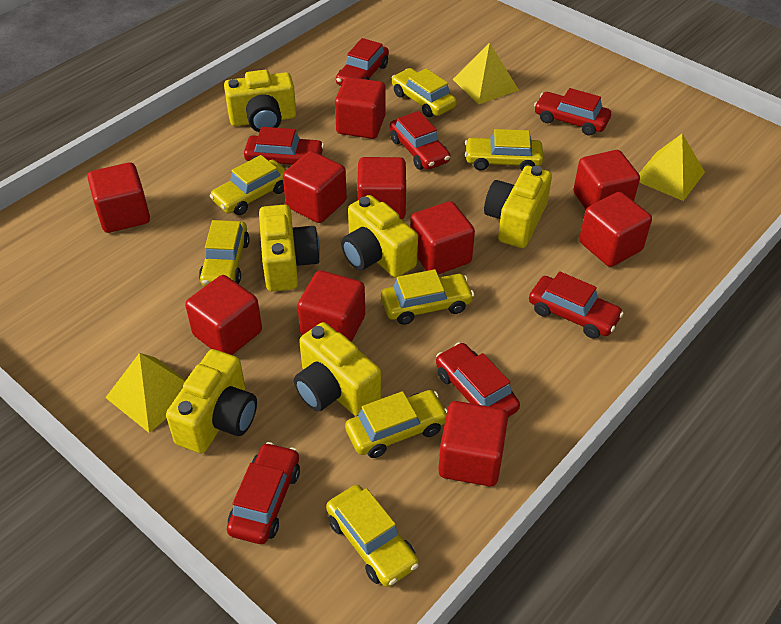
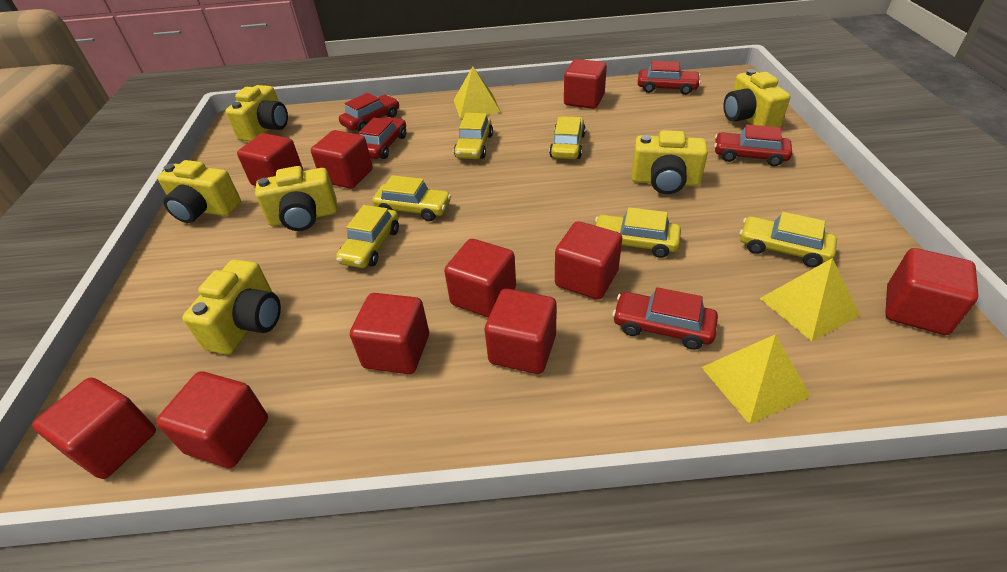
red car: [227,442,300,544] [244,127,324,165] [336,38,389,86] [390,111,450,170] [436,342,520,417] [529,271,624,339] [534,88,611,136] = 7 -> [339,93,399,131] [359,117,406,159] [612,287,718,350] [638,61,701,95] [714,124,792,166] = 5
yellow car: [199,220,250,286] [210,155,286,215] [326,485,419,587] [345,390,447,458] [381,269,474,325] [392,68,457,117] [465,129,543,171] = 7 -> [336,205,399,268] [372,175,451,221] [454,113,493,159] [549,116,586,159] [595,207,681,258] [740,212,837,267] = 6

